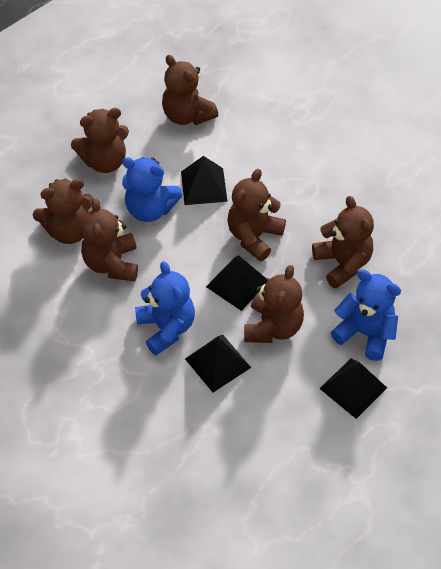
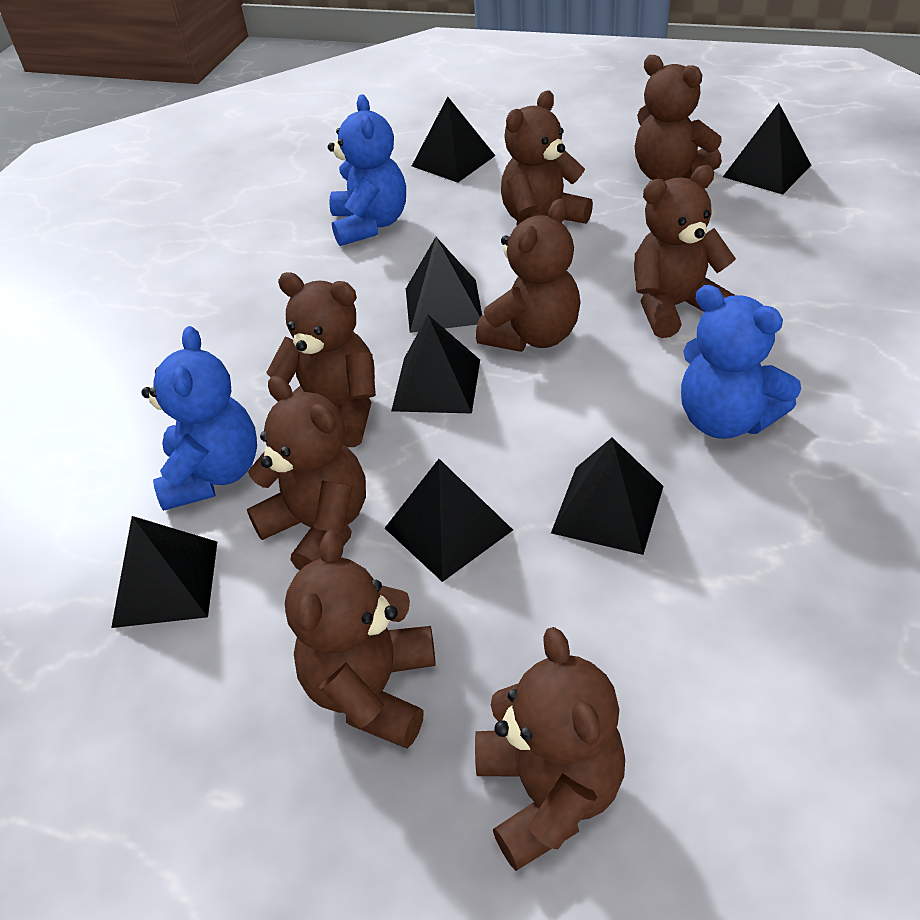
black pyramid: [181,156,228,205] [185,335,251,393] [206,255,267,311] [319,359,387,419] = 4 -> [111,516,217,628] [385,459,513,582] [391,315,480,414] [406,237,482,333] [412,97,496,183] [551,438,664,555] [723,103,811,195] = 7
brown teddy bear: [33,179,94,244] [71,108,129,173] [81,199,138,281] [162,55,218,125] [227,169,286,261] [244,265,304,343] [312,196,374,289] = 7 -> [247,376,366,571] [266,272,376,447] [285,530,435,749] [475,627,625,871] [476,199,581,352] [501,90,593,225] [634,165,736,338] [635,55,722,181] = 8

